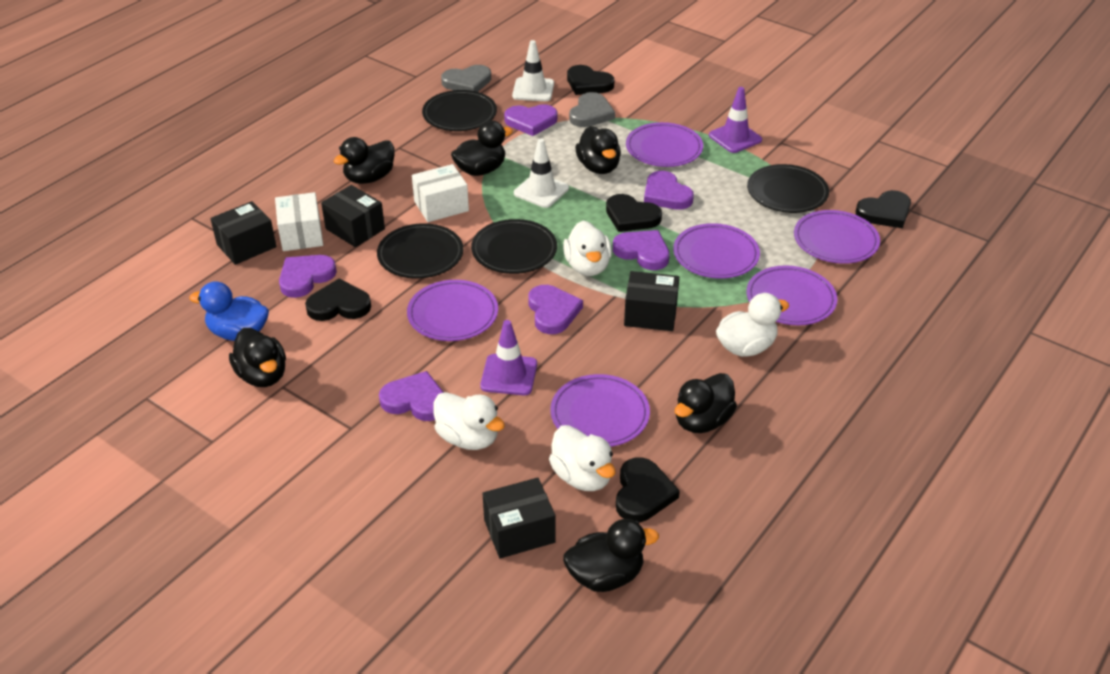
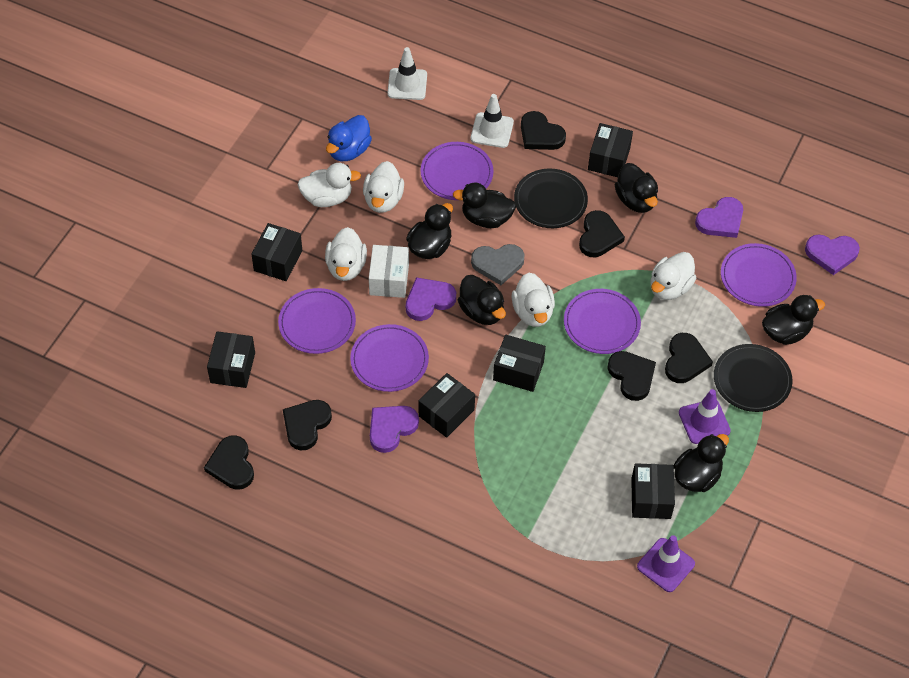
black box: [210,201,276,265] [321,185,385,247] [483,478,556,559] [624,271,679,331] = 4 -> [207,331,255,388] [251,223,302,281] [419,373,475,438] [493,335,546,392] [588,123,633,177] [631,463,675,519] = 6
black heart: [305,279,371,321] [567,65,614,95] [606,194,662,232] [616,457,680,522] [856,190,911,228] = 5 -> [204,435,254,490] [283,400,332,450] [521,111,566,150] [579,210,625,257] [607,351,656,401] [665,333,713,383] = 6
black plate: [377,223,463,279] [422,90,497,131] [471,219,557,274] [747,164,829,213] = 4 -> [514,169,588,228] [714,344,793,412] = 2
grey heart: [441,65,491,92] [569,92,615,127] = 2 -> [471,244,525,285] = 1
purple heart: [279,255,337,298] [379,371,444,421] [504,104,558,136] [528,285,583,334] [613,230,670,270] [644,171,694,210] = 6 -> [370,406,419,453] [406,277,456,321] [695,197,743,238] [805,235,860,275] = 4
purple plate: [407,280,498,341] [550,374,650,447] [626,122,703,167] [673,223,760,279] [746,265,837,325] [794,210,880,264] = 6 -> [278,288,356,354] [350,324,429,392] [420,142,494,200] [564,289,641,354] [721,243,797,307] = 5
white box: [275,192,323,251] [412,164,469,222] = 2 -> [369,245,409,298] = 1
white duck: [433,392,505,450] [549,425,615,491] [563,220,612,276] [716,293,789,357] = 4 -> [297,163,361,207] [325,227,367,281] [363,161,404,213] [512,273,555,327] [651,252,696,300] = 5

